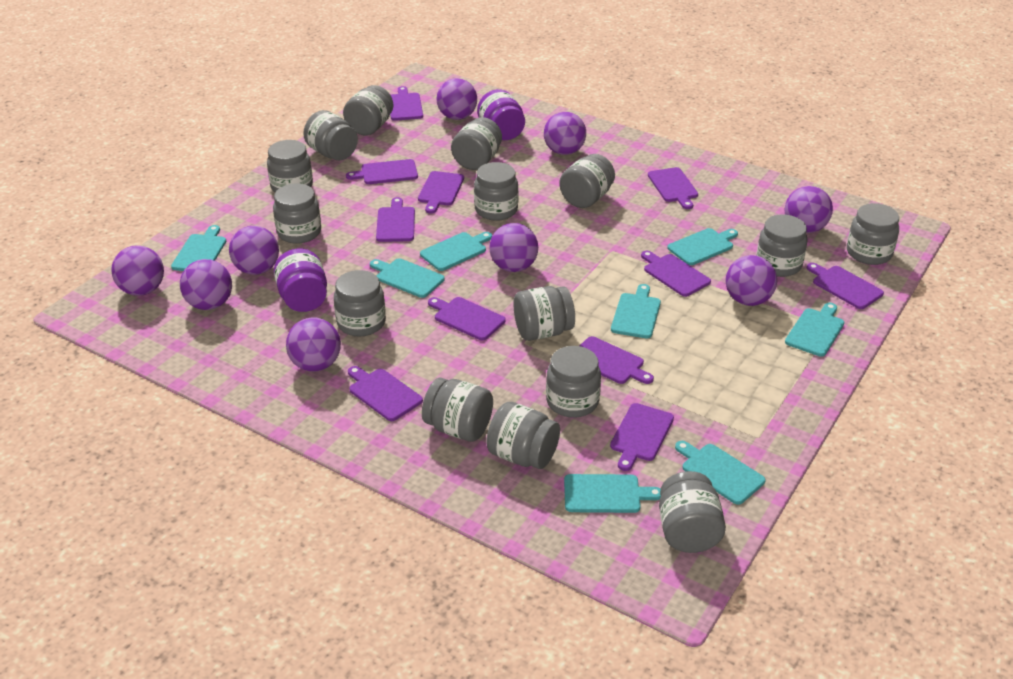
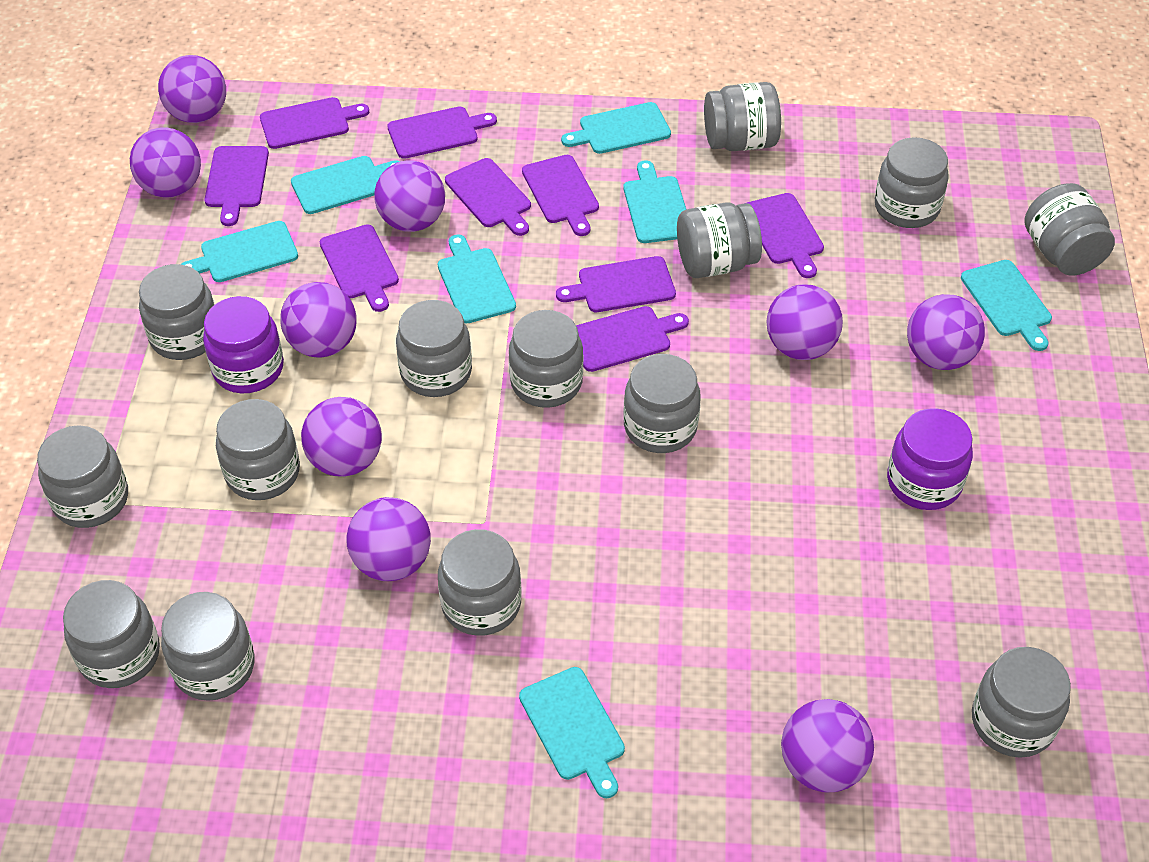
grey jar: [267,140,313,192] [273,184,321,244] [303,110,358,161] [334,270,386,337] [343,85,393,135] [422,377,493,442] [451,117,502,170] [474,162,518,221] [486,402,560,469] [514,286,575,341] [546,346,601,418] [559,154,615,208] [659,471,726,553] [756,214,808,277] [847,203,899,265] = 15 -> [37,425,128,528] [63,580,160,688] [139,264,215,360] [161,592,255,701] [216,399,300,500] [396,300,472,397] [438,529,522,636] [509,310,583,408] [623,354,701,453] [677,202,762,278] [704,82,781,151] [875,137,949,228] [972,647,1071,758] [1024,183,1115,276] = 14
purple cutting board: [346,159,418,184] [348,366,423,421] [376,197,415,242] [390,86,423,121] [418,171,464,214] [428,297,506,340] [580,336,654,384] [610,403,674,471] [641,251,711,297] [648,167,698,209] [807,263,884,309] = 11 -> [205,146,269,226] [260,97,369,149] [320,224,399,312] [387,106,497,159] [445,158,531,236] [522,155,599,236] [556,256,676,312] [576,306,689,372] [747,193,824,278] = 9
turquoise cutting board: [171,225,226,271] [370,258,445,298] [420,232,492,271] [564,474,661,513] [611,284,661,339] [667,228,738,265] [675,441,766,505] [785,303,844,357] = 8 -> [181,221,298,282] [291,156,400,214] [438,234,516,324] [519,667,625,798] [561,102,671,154] [623,160,686,243] [961,260,1052,351] = 7

